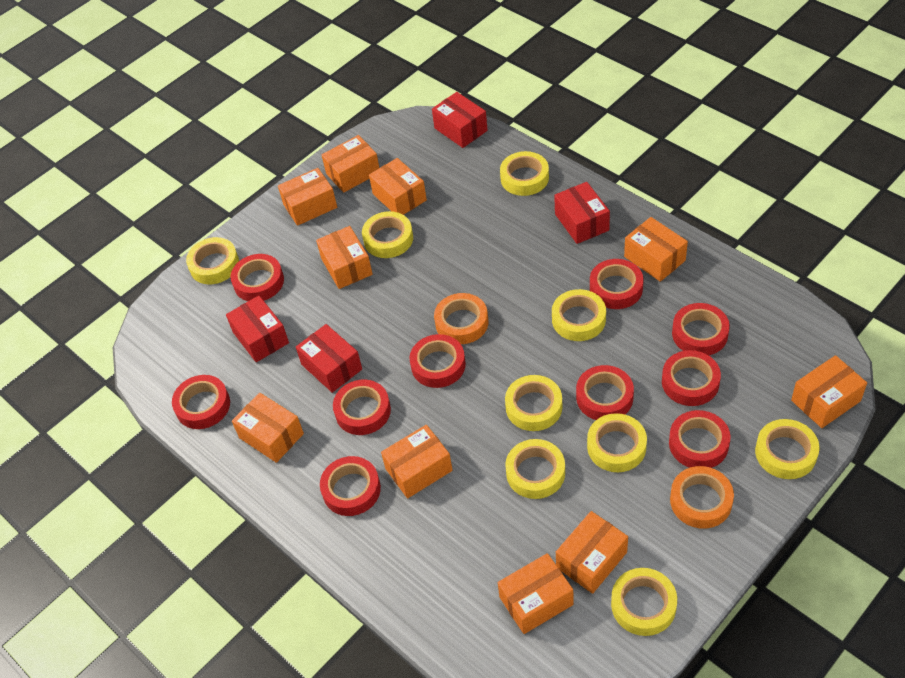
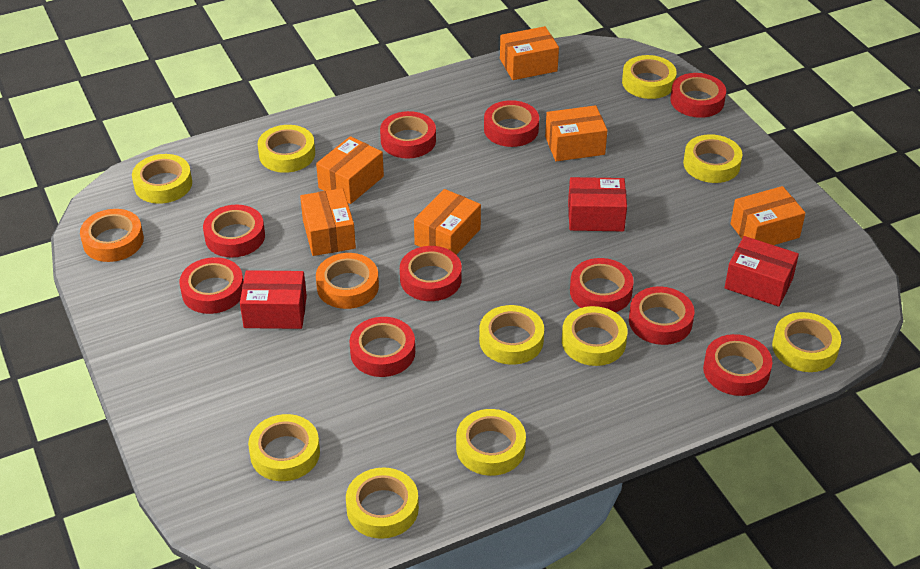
orange box: [232,393,304,463] [278,168,337,226] [316,226,373,289] [322,135,379,193] [369,158,427,215] [381,425,453,498] [498,553,574,634] [556,511,628,594] [624,217,688,282] [791,355,867,428] = 10 -> [300,188,356,256] [316,136,384,204] [414,189,481,255] [500,26,559,80] [545,105,607,161] [731,186,806,245] = 6
red box: [226,296,289,362] [296,324,362,393] [432,92,488,148] [554,182,610,244] = 4 -> [240,270,307,329] [568,177,627,231] [725,236,799,307] = 3
yellow tape: [186,237,239,284] [362,211,413,258] [500,151,549,196] [505,375,563,431] [505,439,565,499] [552,289,606,341] [587,413,647,472] [611,568,677,636] [755,419,820,479] = 9 -> [132,154,192,204] [248,414,320,481] [258,125,315,173] [346,467,419,539] [456,409,526,476] [479,305,544,365] [562,306,628,366] [622,55,677,99] [683,134,742,183] [772,312,841,372] = 10

